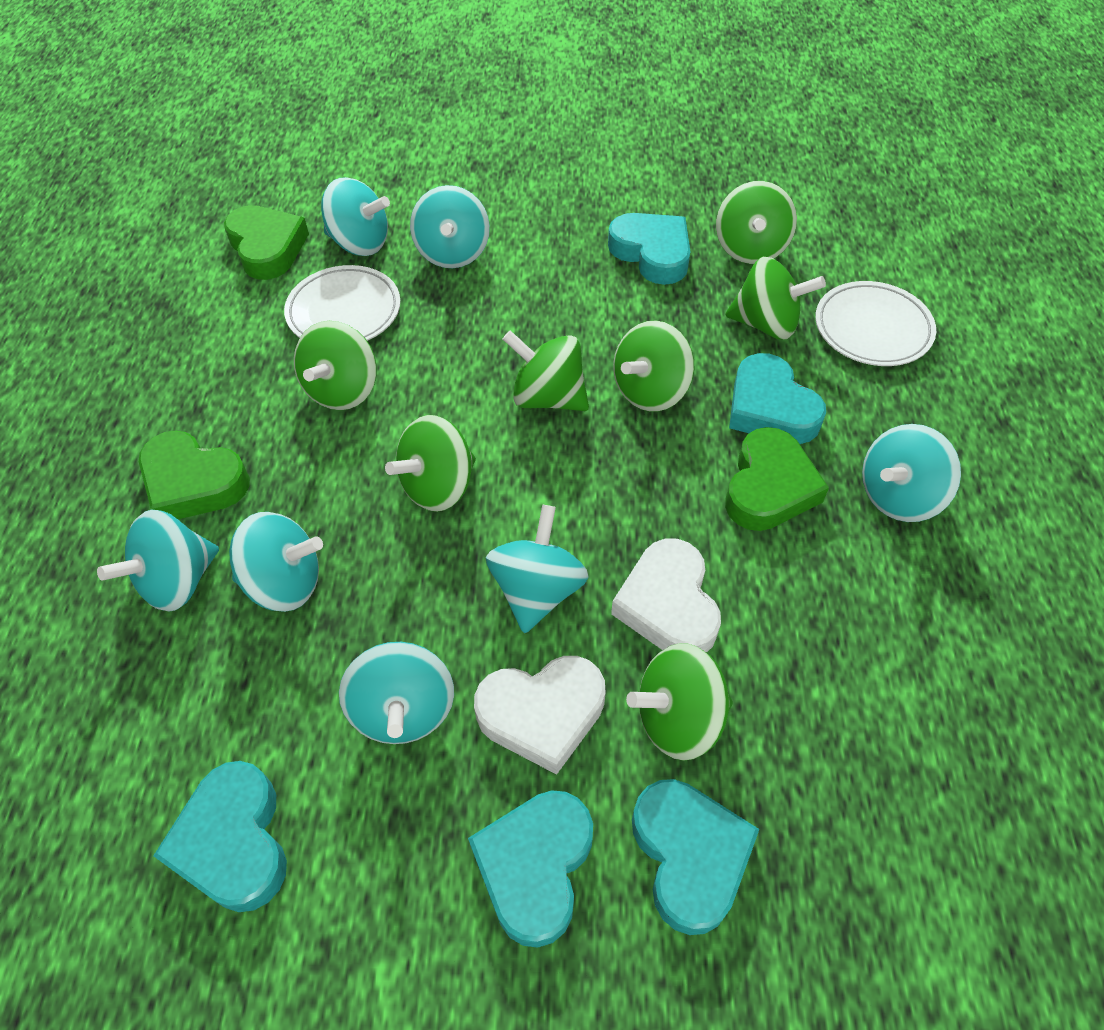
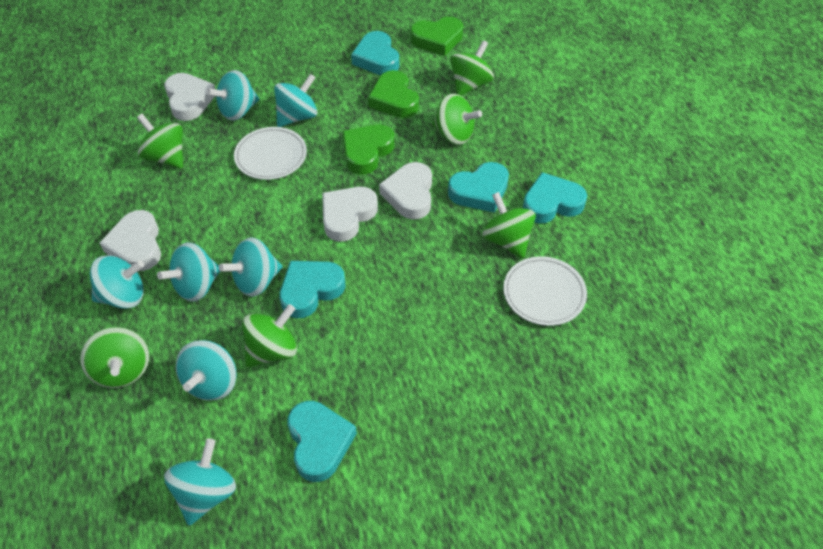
green spinning top: [294,321,377,410] [385,415,476,512] [503,330,589,411] [613,320,694,412] [626,643,733,761] [716,181,797,264] [725,257,826,340] = 7 -> [80,327,149,388] [137,114,183,169] [242,304,297,367] [432,93,482,145] [450,40,494,96] [483,192,536,259] = 6
white heart: [474,656,606,775] [611,539,721,653] = 2 -> [100,210,161,271] [164,73,215,121] [322,187,378,242] [379,162,432,219] = 4

